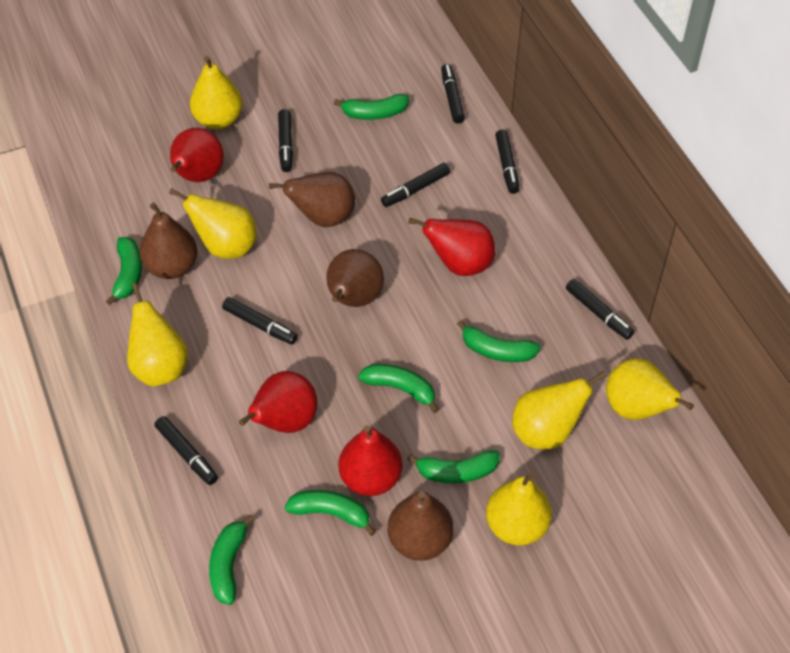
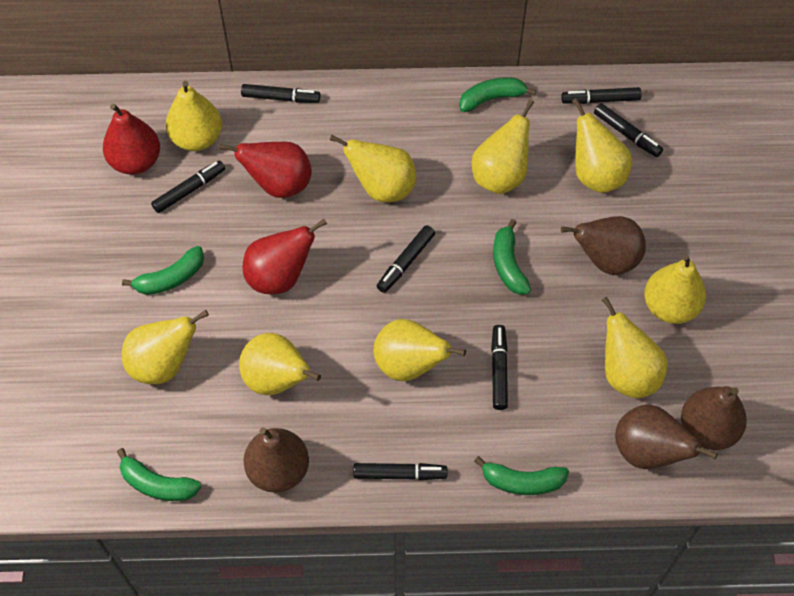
green banana: [106,237,142,305] [209,515,255,605] [285,490,376,536] [333,94,409,120] [358,364,439,413] [407,450,500,484] [457,320,541,362] = 7 -> [117,448,201,501] [122,246,204,295] [459,77,536,112] [474,456,569,495] [493,219,531,295] = 5
red pear: [170,128,224,182] [239,371,317,433] [338,426,403,496] [409,218,495,276] = 4 -> [103,104,160,175] [219,142,312,198] [243,219,327,295] = 3
yellow pear: [127,283,188,386] [169,188,257,259] [190,56,243,129] [486,473,552,546] [512,370,607,449] [606,358,694,420] = 6 -> [122,310,209,384] [166,81,222,151] [239,333,321,395] [330,135,416,202] [373,319,466,381] [472,99,534,194] [572,98,632,193] [602,297,668,398] [644,254,706,324] = 9

